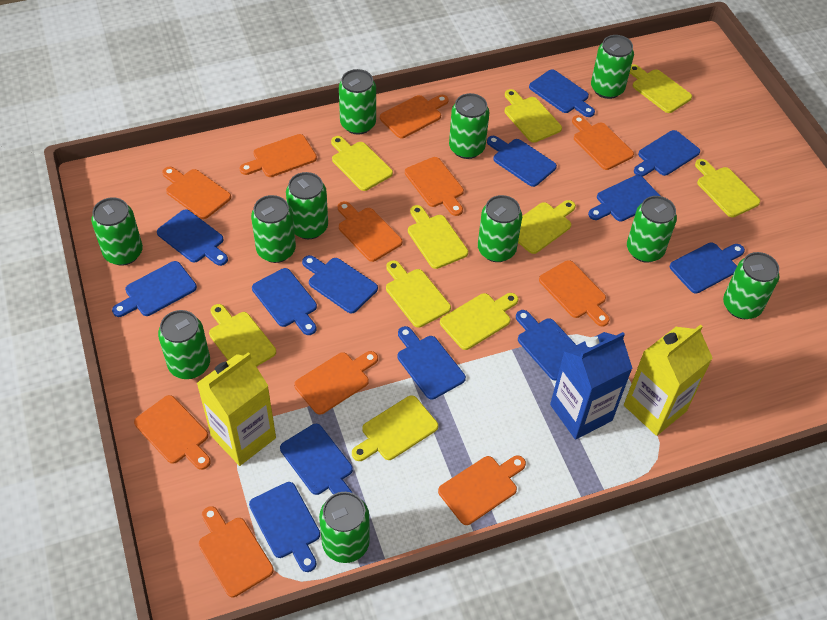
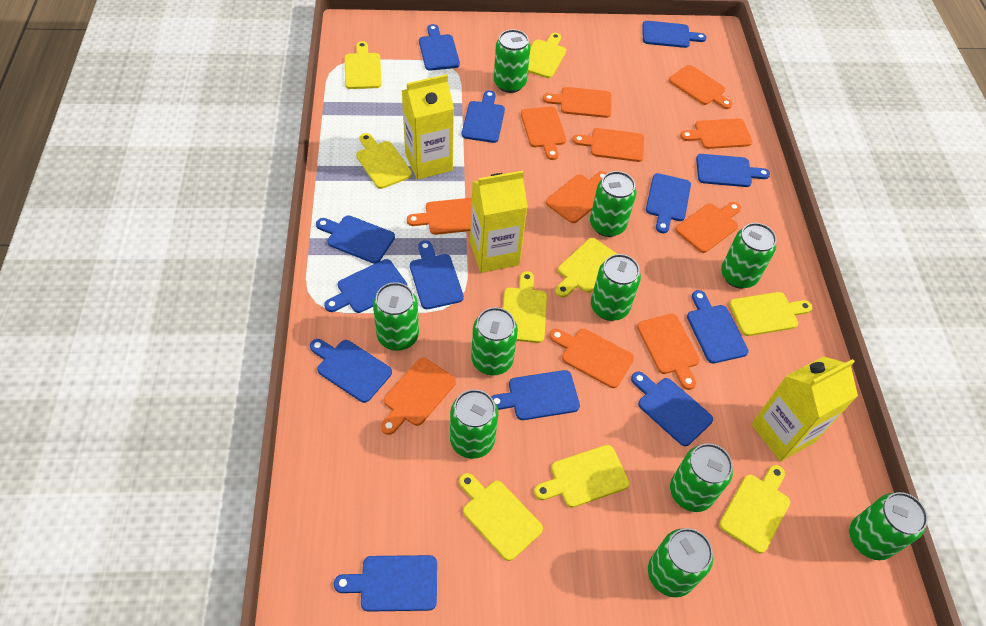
blue carton: [550,332,632,439] = 1 -> none = 0
green can: [91,197,143,266] [158,310,210,379] [251,195,296,263] [286,172,328,239] [319,492,370,563] [339,69,376,135] [449,93,489,159] [478,195,522,262] [591,35,634,99] [627,196,677,263] [723,252,779,319] = 11 -> [373,282,419,351] [450,389,498,459] [471,307,518,375] [494,29,530,93] [590,171,636,237] [591,254,641,321] [648,528,713,598] [670,443,733,512] [721,223,777,289] [849,492,928,560] = 10
yellow carton: [197,352,276,466] [624,324,713,436] = 2 -> [402,74,454,180] [470,171,528,273] [751,356,858,462] = 3
yellow cutting board: [209,304,276,367] [331,136,393,191] [352,395,438,461] [386,260,451,328] [408,205,468,269] [440,293,518,350] [505,89,562,143] [518,200,576,254] [630,64,692,113] [695,159,760,217] = 10 -> [345,41,382,89] [356,133,412,189] [459,473,543,561] [503,271,547,343] [528,33,566,78] [534,445,629,508] [555,238,617,297] [719,465,790,553] [729,292,812,336] = 9

